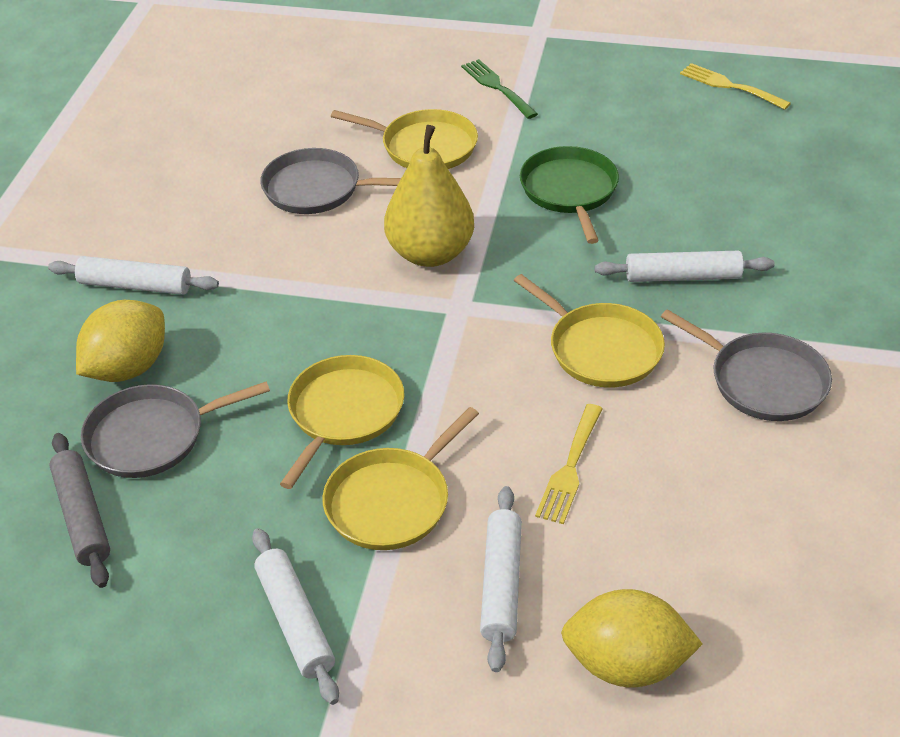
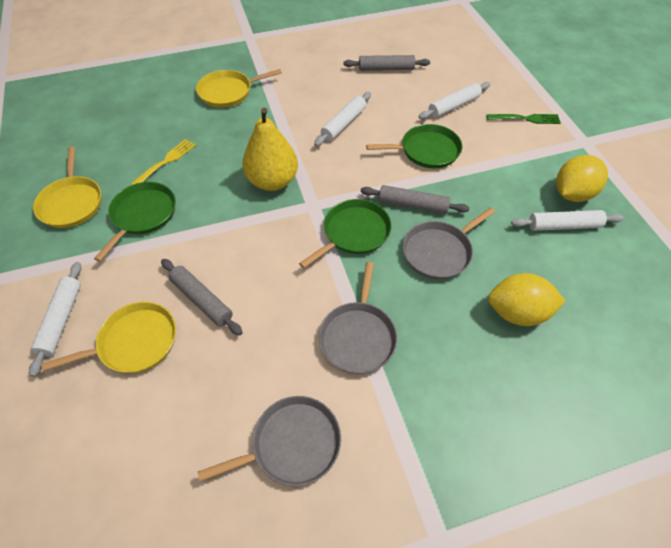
green pan: [520,146,619,244] = 1 -> [94,182,176,262] [299,199,392,268] [366,124,462,168] = 3
grey rolling pin: [49,433,110,588] = 1 -> [161,259,243,335] [344,55,430,71] [361,185,469,214] = 3
yellow fork: [535,404,603,524] [680,63,791,110] = 2 -> [130,139,196,185] = 1
yellow pan: [280,355,404,489] [322,407,479,550] [331,109,478,169] [514,274,665,387] = 4 -> [33,147,101,228] [42,302,176,373] [196,69,282,108] = 3

